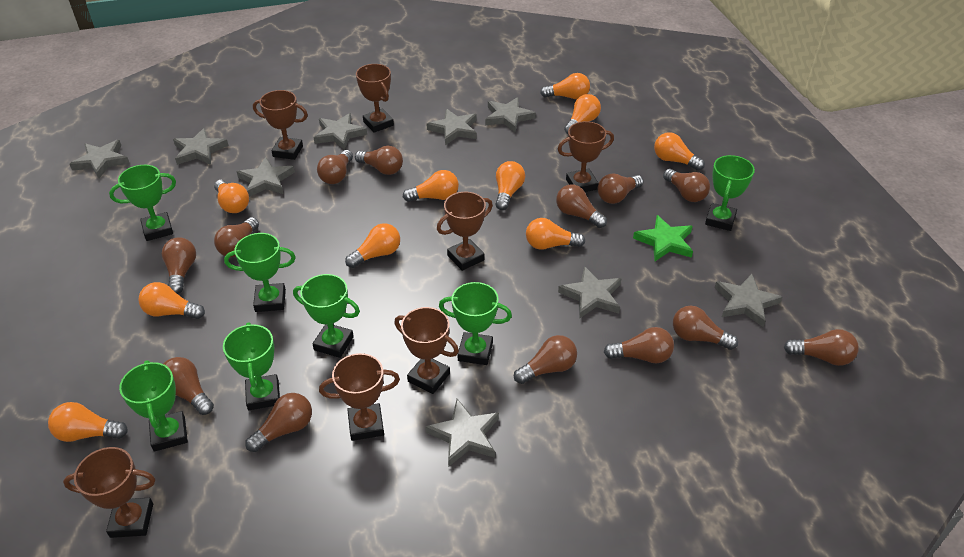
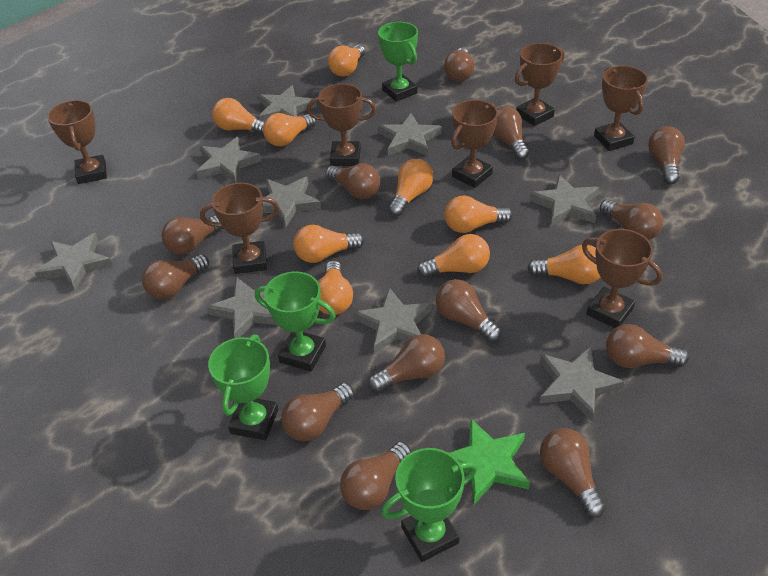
green trophy: [109,165,176,241] [119,360,188,452] [223,322,280,410] [224,233,296,312] [293,274,360,358] [439,282,512,365] [705,155,755,231] = 7 -> [208,334,278,440] [255,272,336,371] [378,22,418,102] [381,448,477,562] = 4
orange light bulb: [48,402,128,442] [139,282,205,319] [214,180,249,213] [345,223,400,268] [403,170,459,202] [496,161,525,210] [526,218,585,250] [540,73,590,99] [564,94,601,134] [654,132,705,171] = 10 -> [212,98,265,135] [263,113,316,146] [293,225,364,263] [318,261,353,315] [328,45,365,76] [388,159,433,216] [417,234,490,278] [444,196,513,233] [527,245,600,284] = 9

